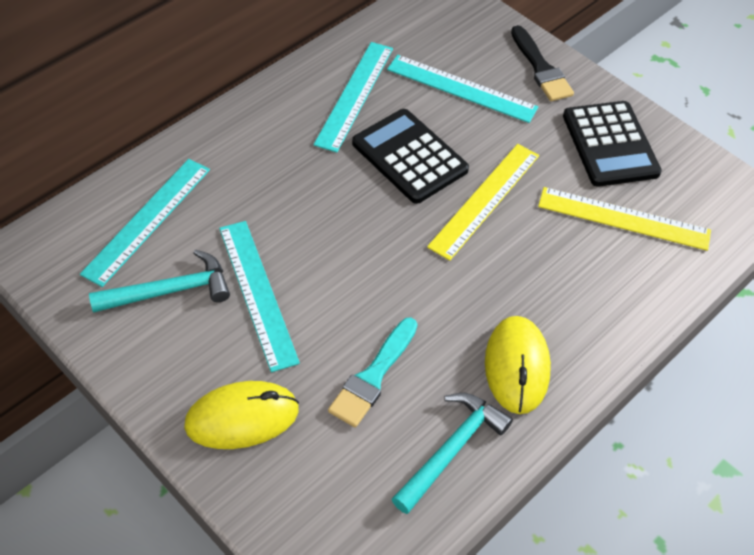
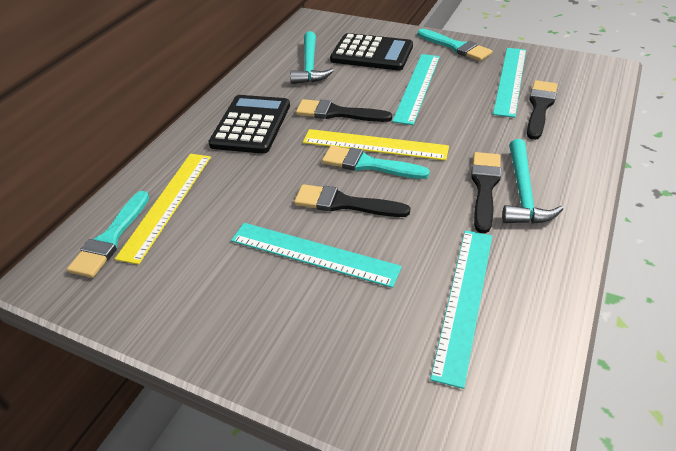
black brush: [511,25,574,101] = 1 -> [294,184,410,217] [296,99,392,122] [471,152,501,233] [527,80,558,140] = 4
turquoise brush: [328,317,417,427] = 1 -> [67,191,149,278] [322,146,430,179] [418,29,492,61] = 3
yellow mouse: [184,381,299,449] [485,316,551,414] = 2 -> none = 0

